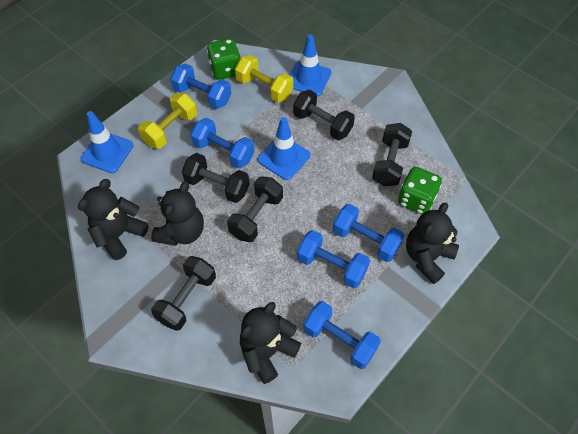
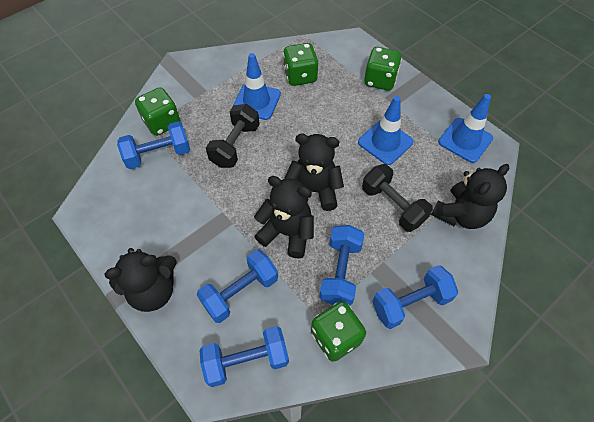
black dumbbell: [151,256,216,331] [182,153,250,203] [227,177,283,242] [293,90,355,140] [372,123,412,186] = 5 -> [206,104,260,168] [362,164,433,232] = 2
green dice: [207,39,240,80] [398,167,442,214] = 2 -> [135,87,181,136] [283,43,318,86] [311,301,366,362] [364,47,402,91] = 4
yellow dumbbell: [138,93,197,149] [235,55,293,102] = 2 -> none = 0

